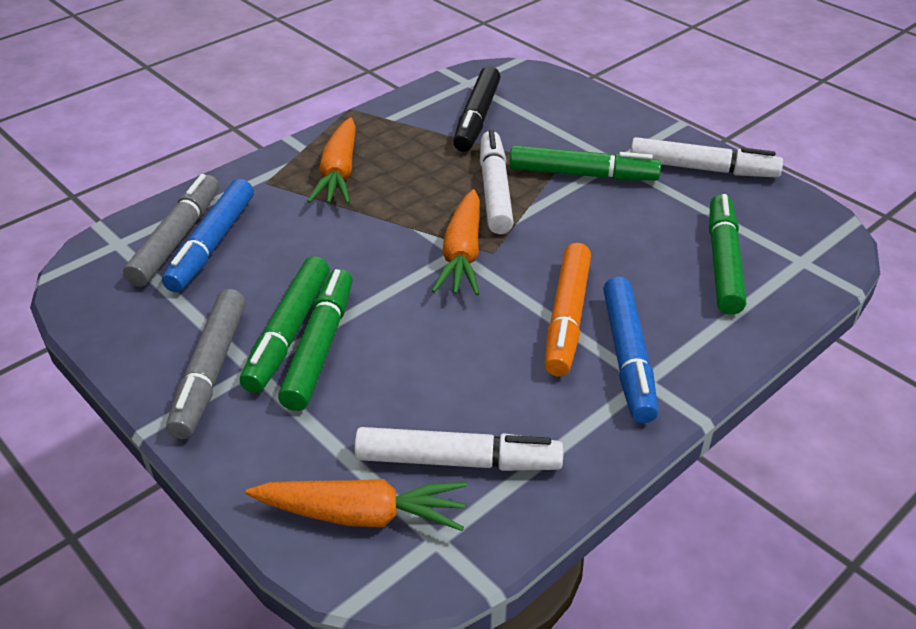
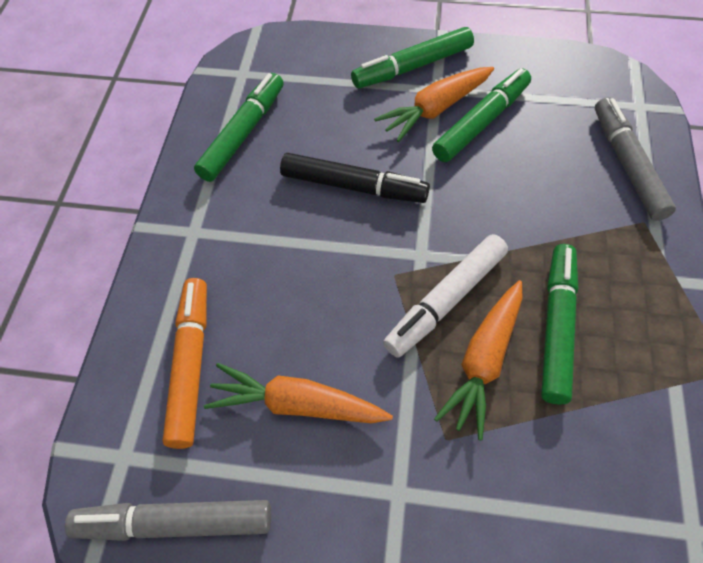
blue marker: [162,179,254,292] [603,276,658,423] = 2 -> none = 0
white marker: [354,427,564,471] [480,130,514,234] [630,137,783,178] = 3 -> [383,234,508,357] = 1

